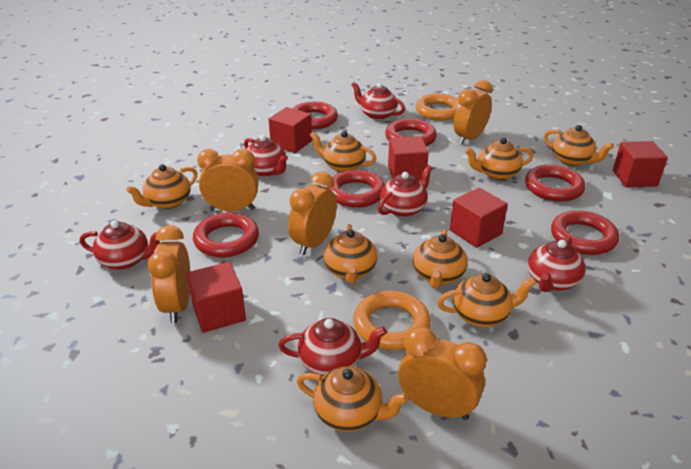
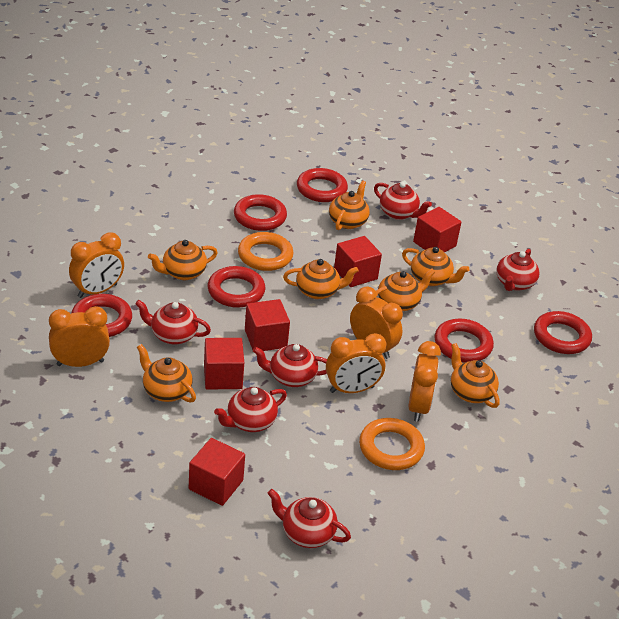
orange teapot: [126,164,198,209] [297,366,409,432] [310,131,377,172] [324,224,377,284] [413,229,468,289] [437,273,536,327] [465,138,533,180] [544,125,614,166] = 8 -> [137,344,196,403] [148,240,218,280] [283,259,359,299] [329,181,370,230] [376,268,435,311] [402,247,469,286] [451,343,500,408] = 7

